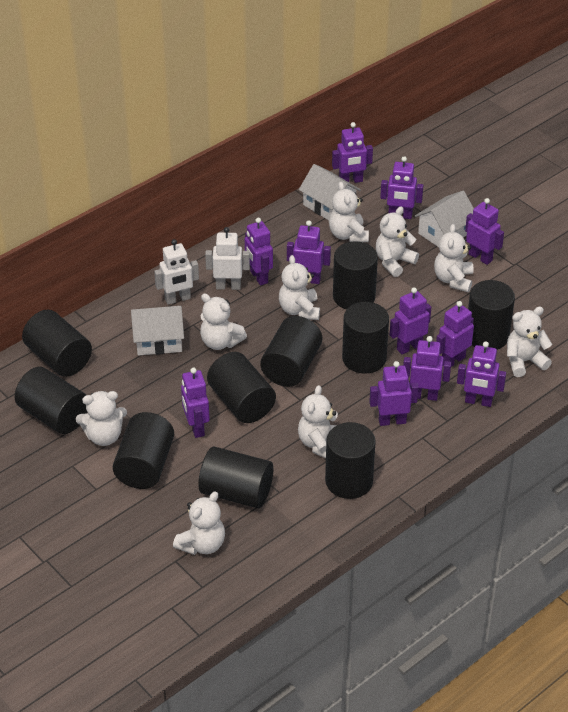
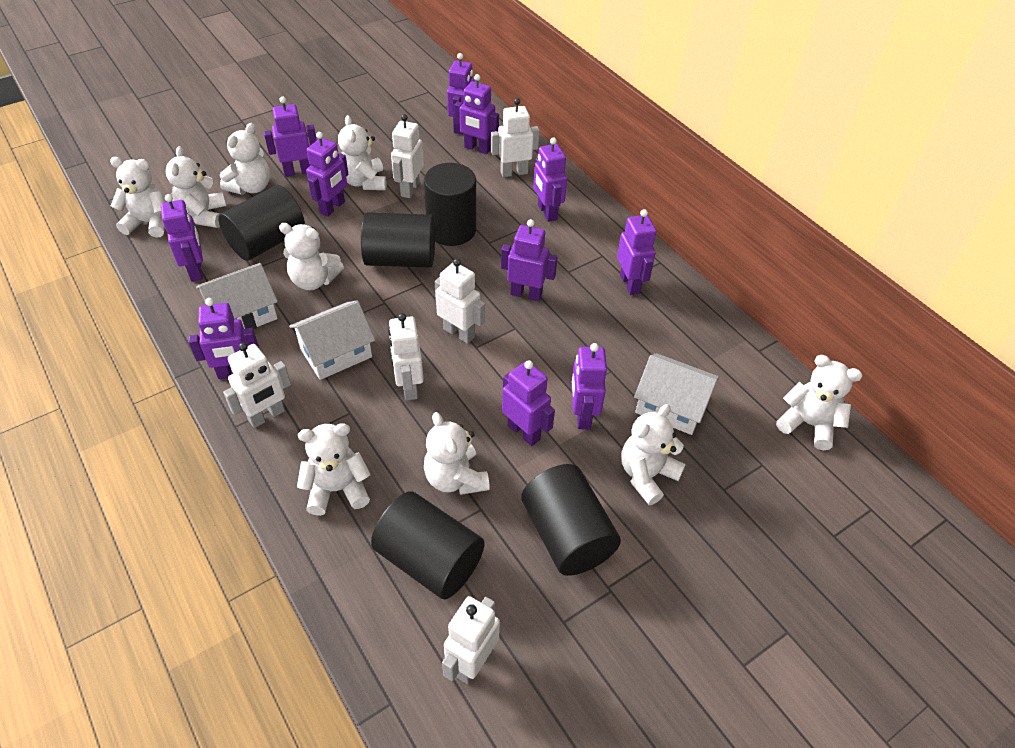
black cylinder: [15,367,87,434] [22,309,92,377] [113,412,174,489] [198,446,273,509] [207,352,276,423] [260,316,322,387] [325,422,376,499] [333,242,378,310] [342,302,389,374] [468,280,515,350] = 10 -> [218,185,305,261] [361,213,435,268] [371,491,485,599] [424,163,476,246] [521,464,621,576] = 5
white robot: [154,239,199,305] [205,227,250,290] = 2 -> [223,342,291,428] [388,313,424,401] [391,114,424,198] [435,259,485,344] [442,596,500,684] [491,98,540,177] = 6

